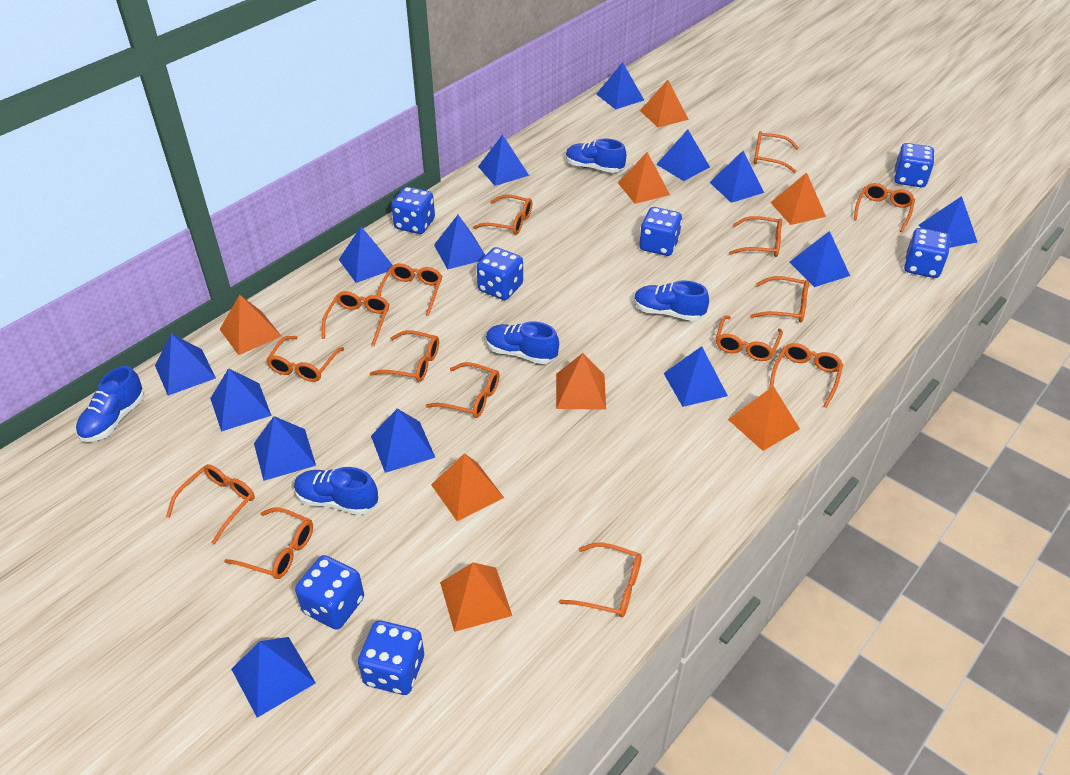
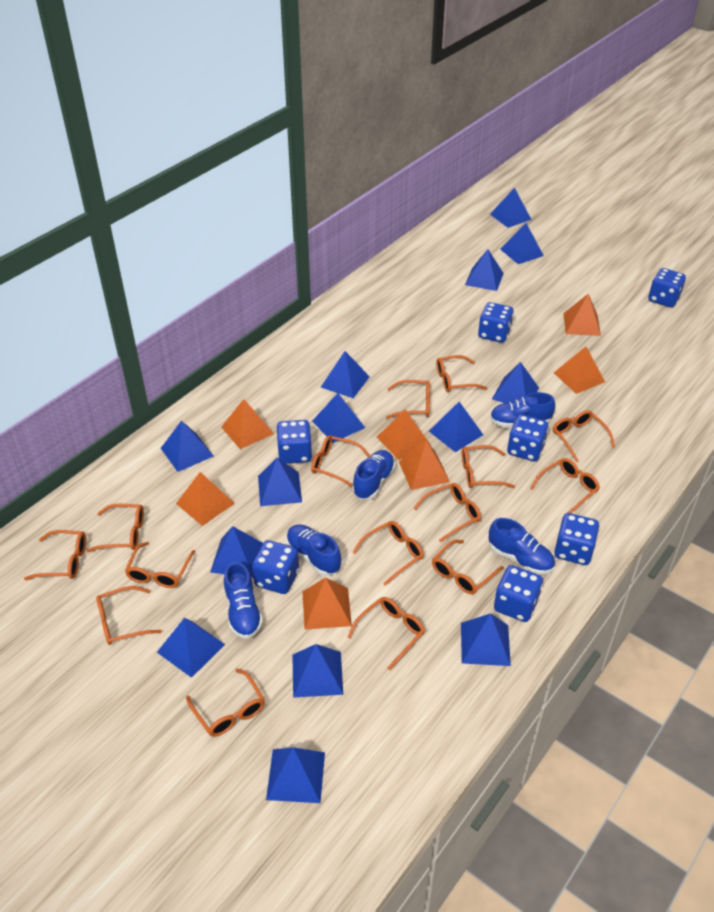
orange pyramid: [220,295,282,355] [431,453,504,521] [440,562,512,632] [556,353,606,410] [618,152,670,204] [640,80,689,128] [728,386,800,451] [770,172,826,225] = 8 -> [176,472,235,526] [221,399,274,449] [302,577,352,630] [377,410,431,460] [399,440,450,490] [554,346,605,394] [563,294,601,336] = 7

